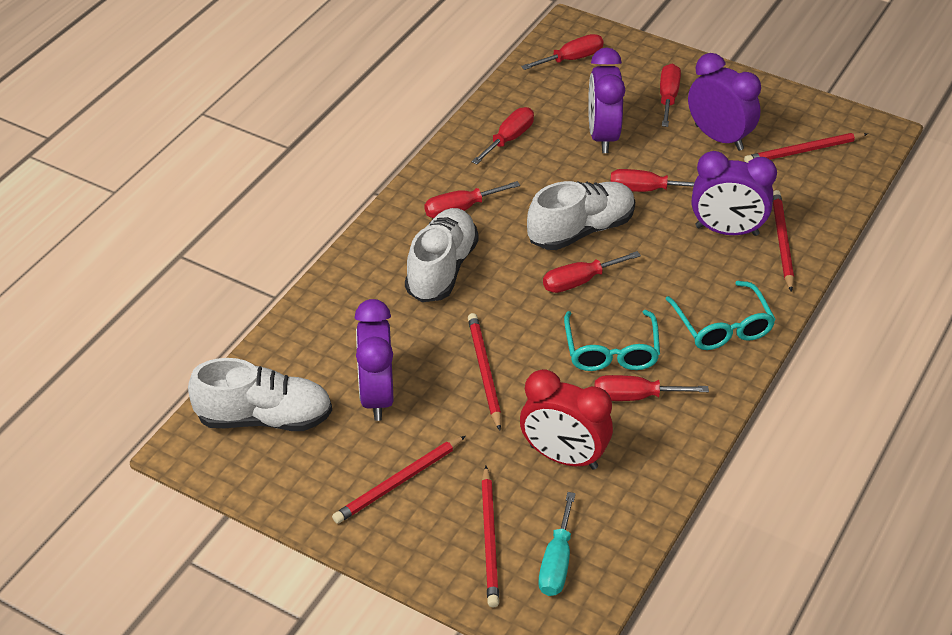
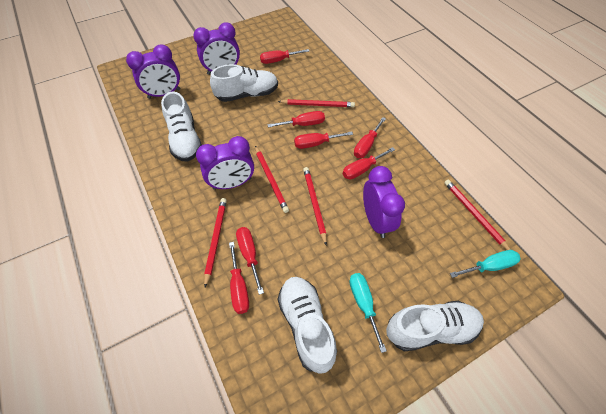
red clock: [520,369,613,470] = 1 -> none = 0
turquoise glasses: [564,310,660,371] [666,281,776,350] = 2 -> none = 0
turquoise screwdriver: [538,492,576,596] = 1 -> [350,273,387,353] [450,250,521,278] = 2
white shoe: [188,358,332,431] [405,208,479,302] [527,181,635,250] = 3 -> [161,92,202,162] [210,64,278,102] [278,277,337,374] [386,301,484,351] = 4

